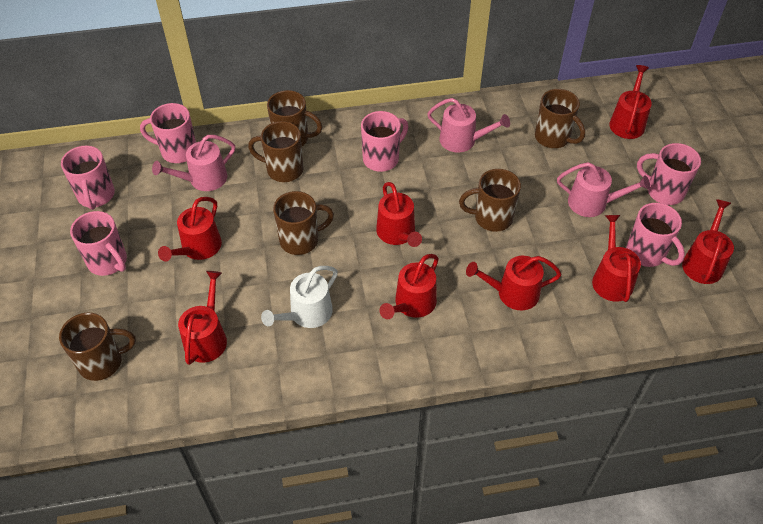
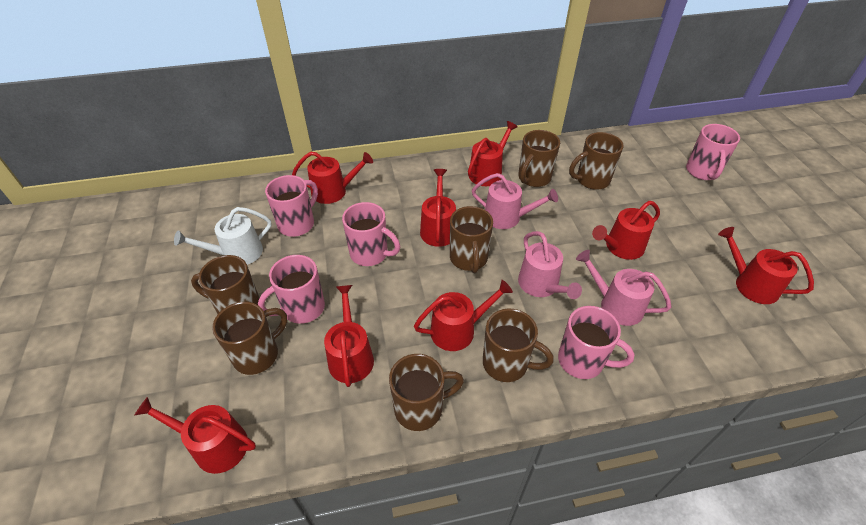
brown mug: [59,313,136,381] [248,121,304,182] [267,90,322,146] [273,191,334,255] [459,169,521,232] [535,89,585,148] = 6 -> [191,255,260,314] [212,302,287,375] [389,354,464,431] [450,206,493,273] [483,308,554,382] [518,130,560,187] [569,132,623,190] = 7
pink mug: [61,146,115,210] [70,211,127,276] [140,103,196,163] [361,111,408,172] [626,203,685,267] [637,143,701,205] = 6 -> [258,255,325,324] [265,175,318,237] [342,202,400,266] [558,306,635,379] [686,124,740,180] = 5

